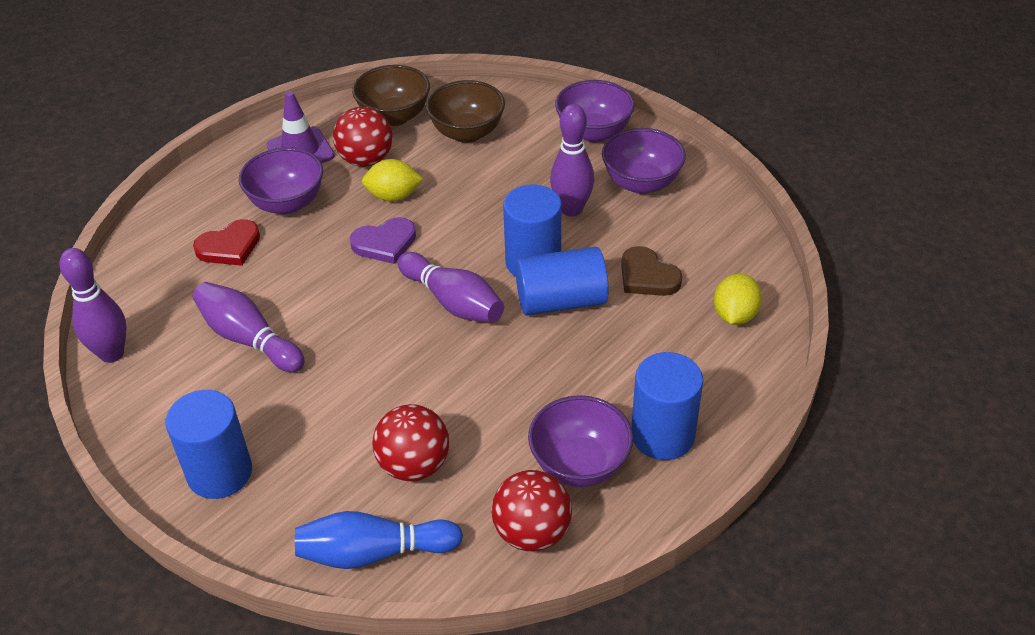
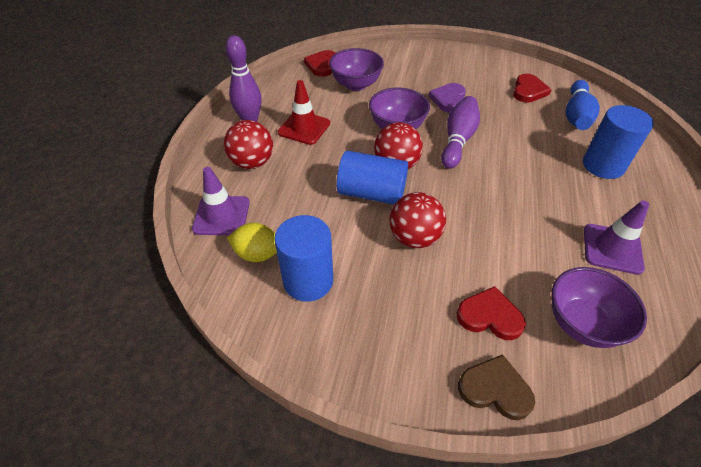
blue cylinder: [166,390,252,499] [503,185,562,277] [515,247,608,316] [631,352,703,460] = 4 -> [274,215,333,302] [337,151,408,204] [583,105,654,179] = 3
brown bowl: [352,65,430,126] [426,80,505,143] = 2 -> none = 0
purple bowl: [239,147,323,214] [528,395,633,487] [555,80,635,143] [602,128,686,194] = 4 -> [329,48,384,91] [369,87,430,129] [552,267,647,348] = 3
purple bowling pin: [59,248,126,363] [193,282,305,372] [398,252,504,322] [550,104,594,217] = 4 -> [226,35,261,122] [441,96,480,169] = 2
purple traffic cone: [267,91,334,163] = 1 -> [192,167,250,235] [584,200,649,275] = 2
red heart: [193,219,260,266] = 1 -> [304,50,335,77] [457,286,526,340] [513,74,552,103] = 3
red traffic cone: none = 0 -> [278,80,330,145] = 1
yellow lemon: [362,159,423,201] [714,273,762,325] = 2 -> [227,223,277,262] = 1

